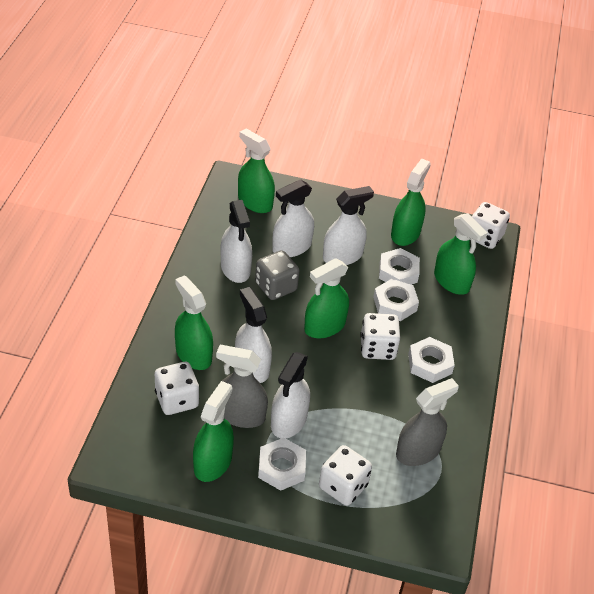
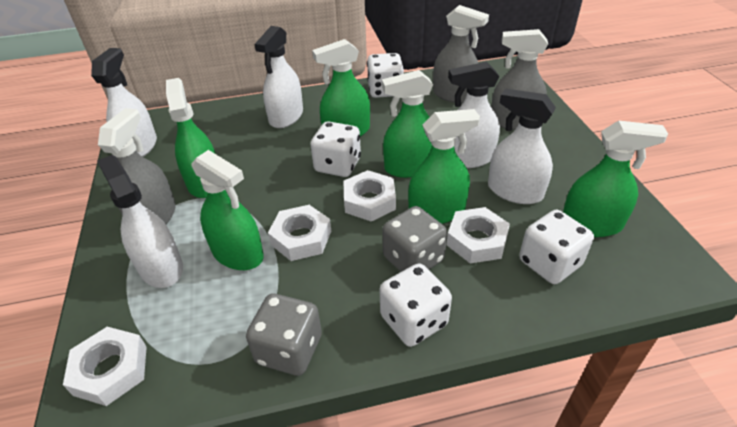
grey dice: [255,250,300,300] = 1 -> [246,294,322,376] [383,206,447,272] = 2
grey spray bottle: [216,345,268,428] [396,378,459,466] = 2 -> [98,108,176,224] [433,5,489,103] [491,29,548,130] = 3

